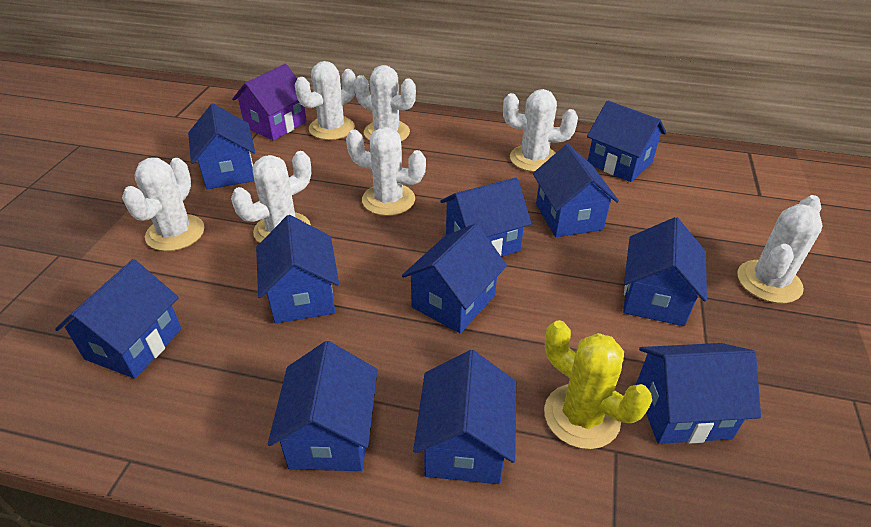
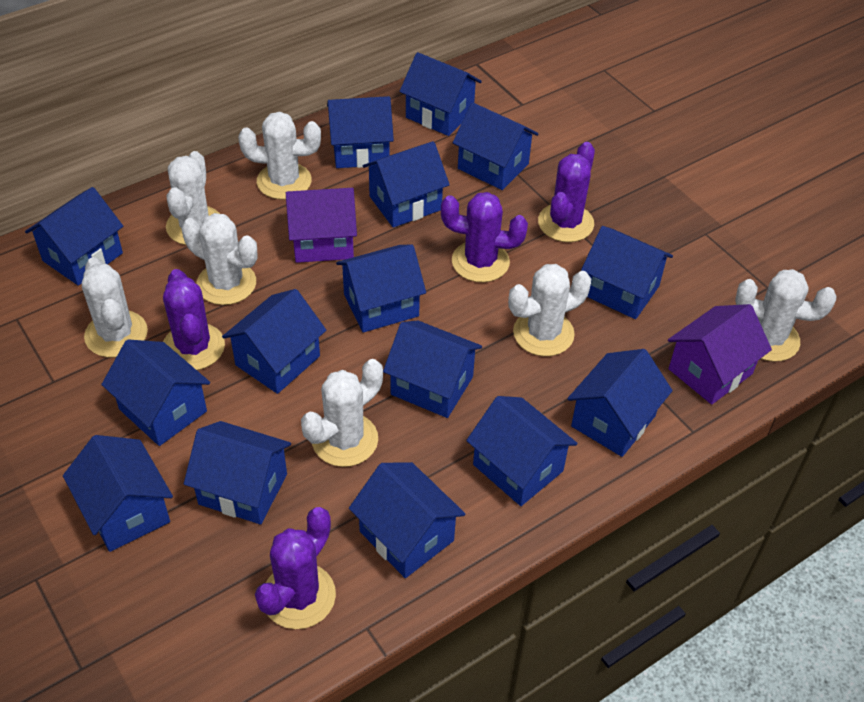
blue house: [55,259,181,379] [188,104,255,190] [256,215,339,323] [268,341,377,471] [402,223,507,333] [413,350,516,484] [440,178,532,257] [533,144,619,237] [587,100,666,182] [623,217,707,326] [636,343,761,444] = 11 -> [25,187,123,286] [63,435,173,552] [101,339,210,446] [184,421,291,524] [222,289,326,394] [327,96,394,168] [336,244,426,333] [349,462,465,578] [363,141,450,228] [383,321,482,418] [400,52,482,136] [453,103,538,190] [466,396,578,506] [567,349,673,457] [581,226,673,319] = 15
purple cactus: none = 0 -> [163,269,225,370] [255,507,336,629] [441,192,528,282] [538,142,595,242] = 4
purple house: [232,64,307,141] = 1 -> [286,188,357,263] [668,304,772,405] = 2
yellow cactus: [544,320,652,449] = 1 -> none = 0

